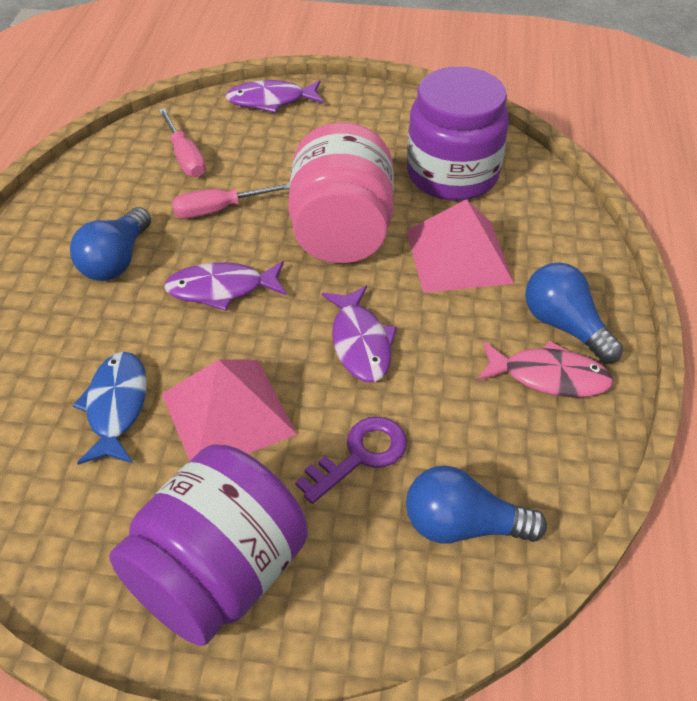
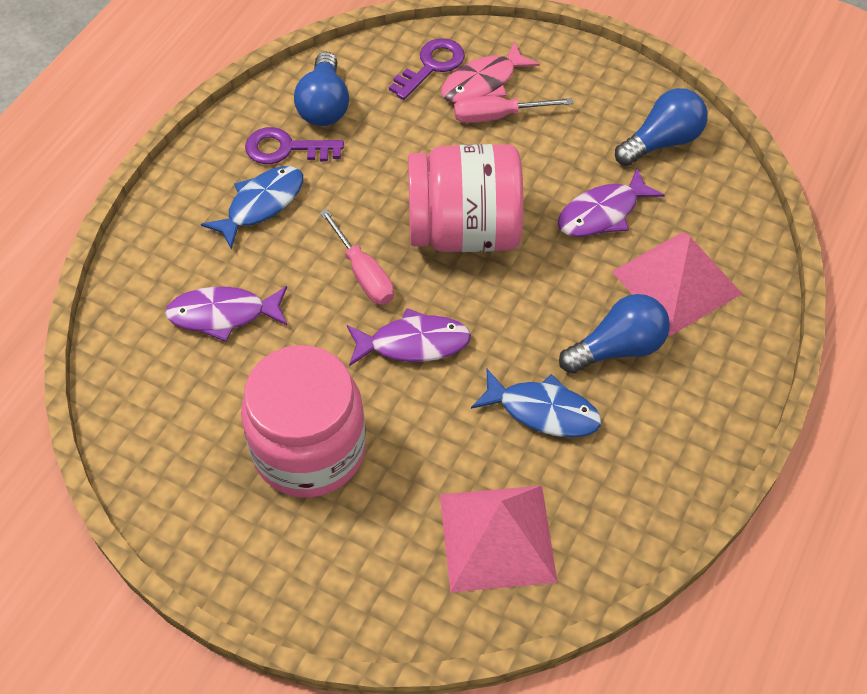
blue fish: [72,352,147,465] = 1 -> [201,166,303,249] [471,369,601,438] = 2
pink jar: [288,123,394,263] = 1 -> [241,345,366,498] [408,144,523,252] = 2
purple jar: [109,444,308,646] [407,67,509,201] = 2 -> none = 0
purple key: [295,417,407,504] = 1 -> [245,127,344,164] [389,38,465,100] = 2

